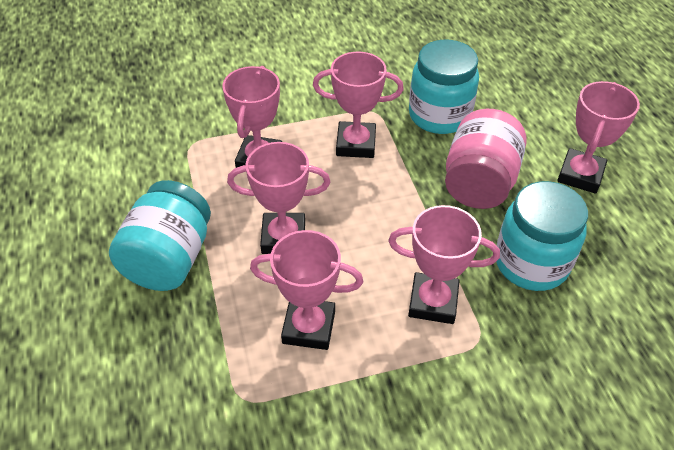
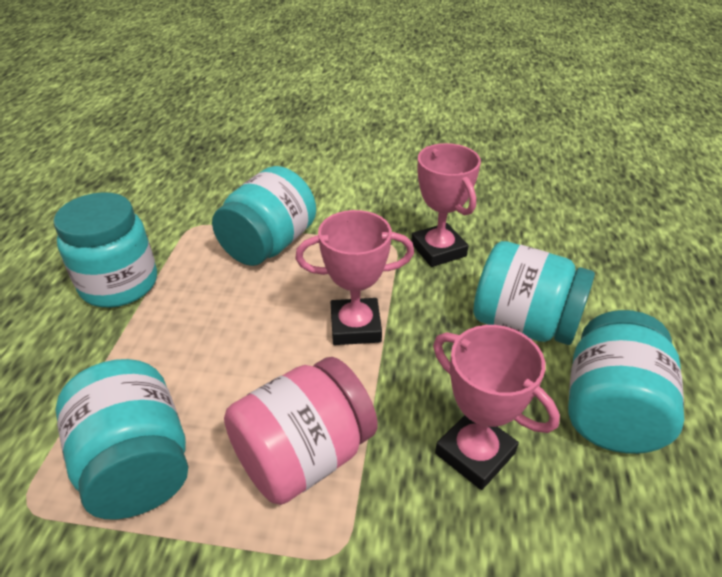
pink trophy: [222,66,282,168] [227,142,330,254] [250,230,363,350] [313,52,404,158] [388,205,500,324] [557,81,640,194] = 6 -> [295,210,414,345] [411,143,481,267] [433,325,560,490] = 3
turquoise jar: [109,180,211,291] [409,40,479,134] [496,181,588,291] = 3 -> [53,192,157,308] [55,359,188,520] [212,166,316,266] [473,241,595,345] [568,310,684,454] = 5

